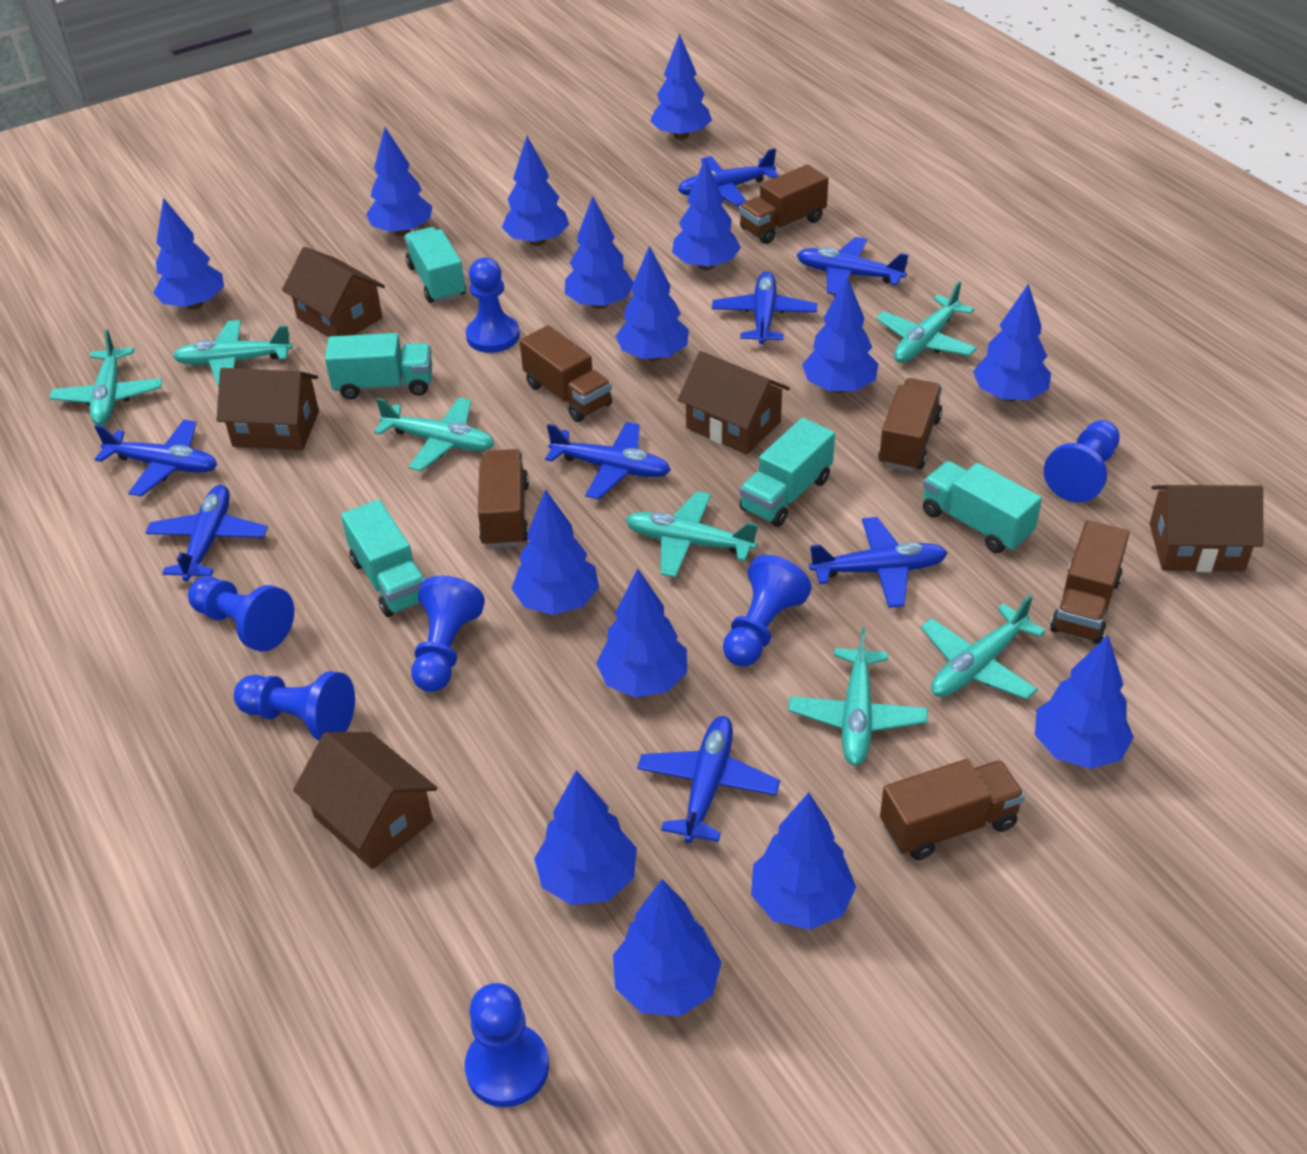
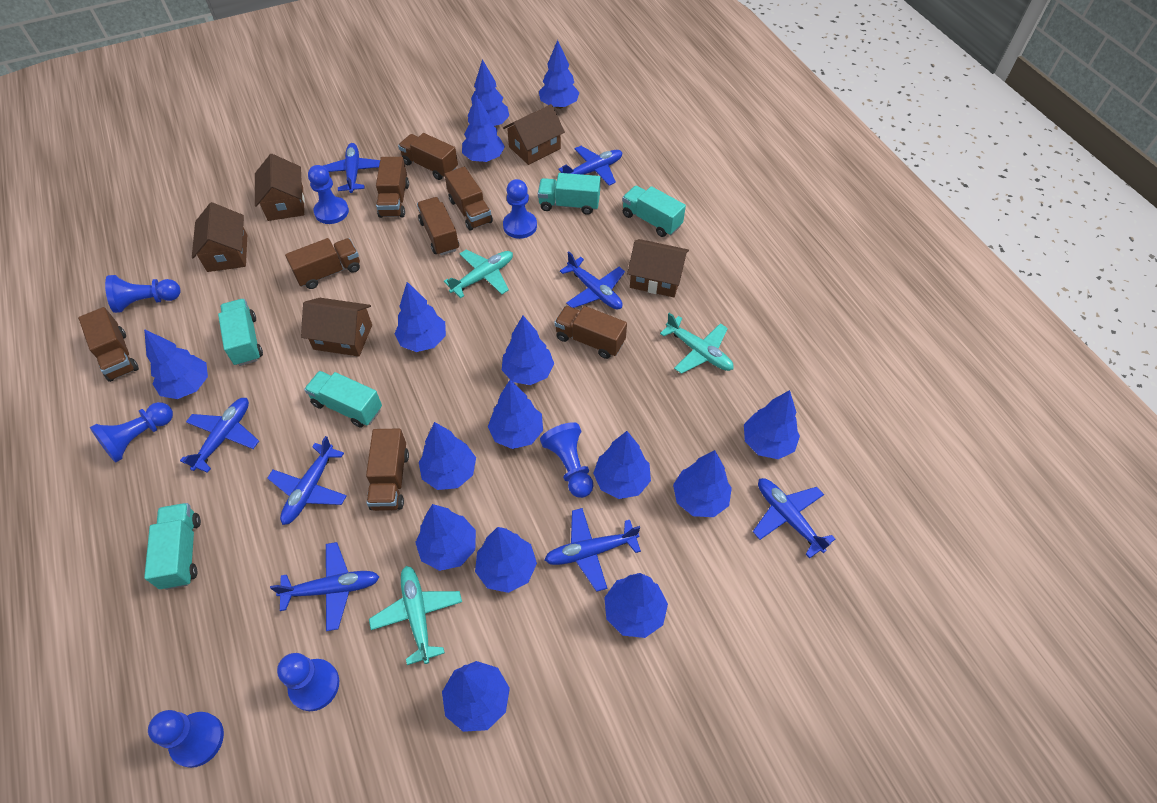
brown truck: [478,449,529,548] [520,325,612,422] [739,164,828,244] [878,378,942,472] [880,759,1025,860] [1050,520,1129,644] = 6 -> [78,307,139,382] [285,238,360,289] [366,428,409,511] [376,157,409,218] [398,133,458,180] [417,197,459,256] [444,166,493,231] [554,306,627,359] = 8
turquoise plane: [50,329,162,425] [173,320,293,387] [374,397,494,471] [625,491,758,577] [788,627,928,765] [876,281,977,363] [921,595,1045,700] = 7 -> [369,566,462,665] [444,249,513,298] [660,313,734,374] = 3

